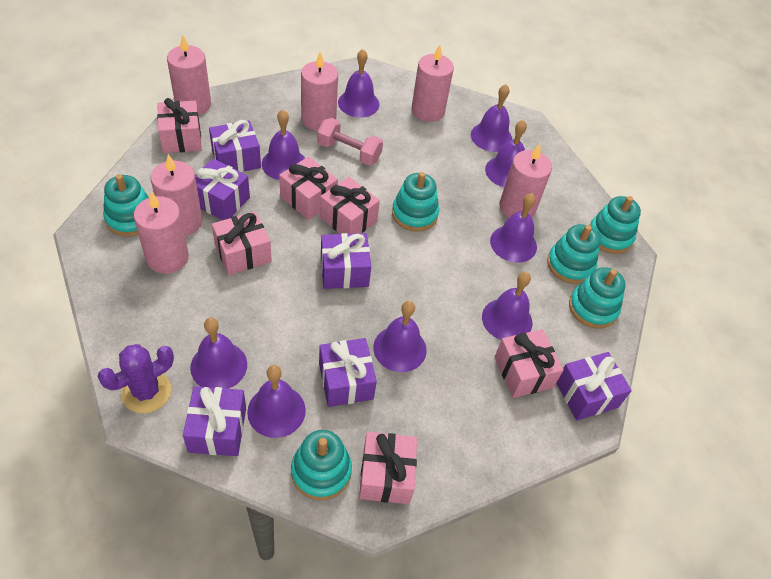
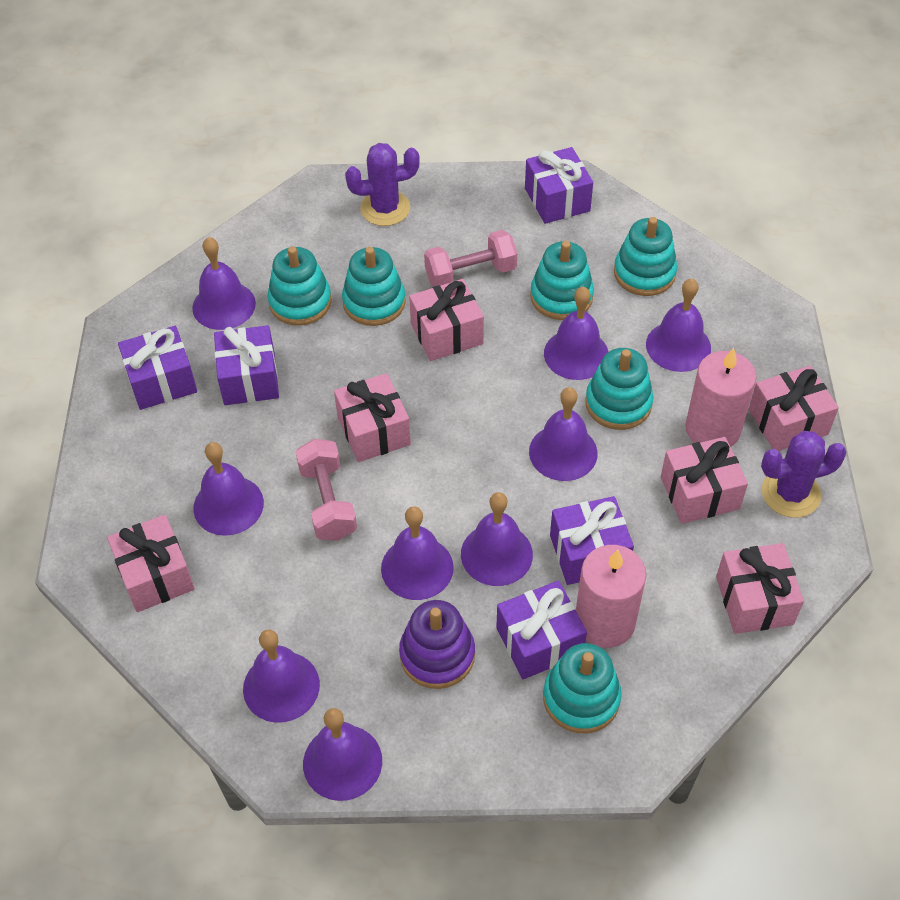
pink candle: [134,191,189,274] [151,154,202,236] [167,34,211,115] [301,52,338,131] [412,44,454,122] [499,144,552,218] = 6 -> [576,545,646,648] [685,348,757,447] = 2
pink dumbbell: [317,118,383,166] = 1 -> [296,439,357,541] [424,230,517,287] = 2
purple cactus: [97,344,174,413] = 1 -> [345,143,420,226] [761,431,847,518] = 2
purple gift: [183,386,246,456] [195,159,250,220] [209,120,261,172] [319,338,377,407] [321,233,371,289] [556,352,632,420] = 6 -> [118,326,197,410] [214,325,279,405] [496,581,587,679] [525,147,593,224] [550,496,634,585] = 5
purple stacking toy: none = 0 -> [399,600,475,689] = 1

